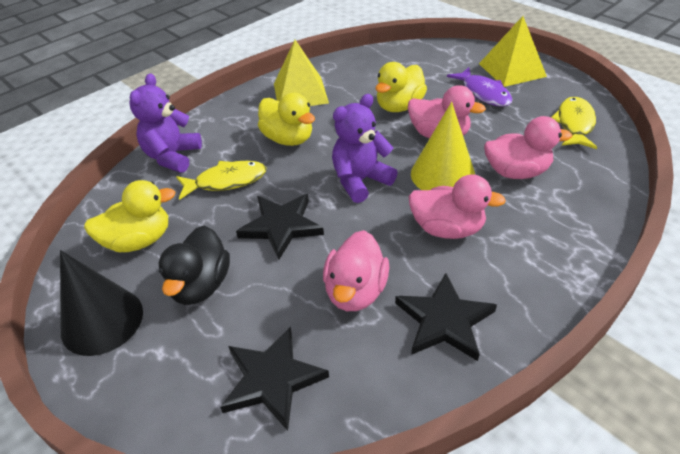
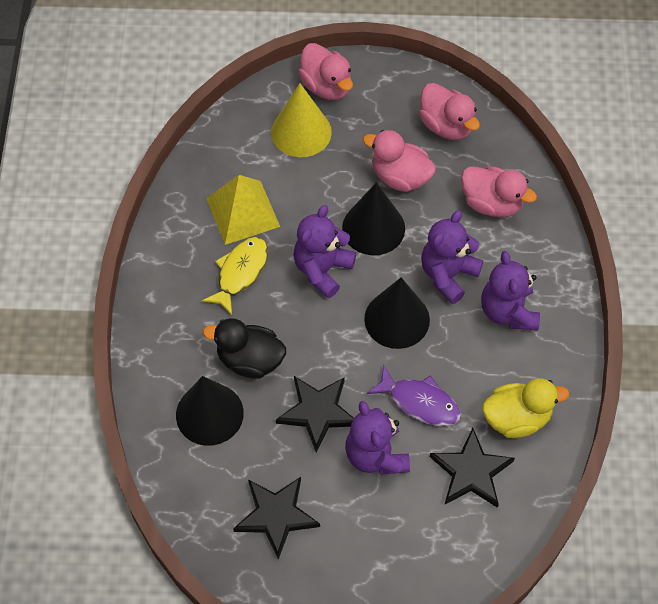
black cone: [60,250,143,356] = 1 -> [176,376,244,446] [342,182,405,255] [364,277,430,349] = 3
purple teddy bear: [129,73,202,173] [332,94,398,203] = 2 -> [293,205,356,298] [345,401,410,475] [421,211,483,304] [481,251,540,330] = 4
yellow duck: [84,180,175,252] [258,93,315,146] [375,62,427,112] = 3 -> [482,378,569,438] = 1
yellow fish: [176,161,267,200] [551,97,598,149] = 2 -> [202,237,268,315] = 1
yellow pyramid: [274,40,329,106] [479,16,547,87] = 2 -> [206,175,280,245] = 1

